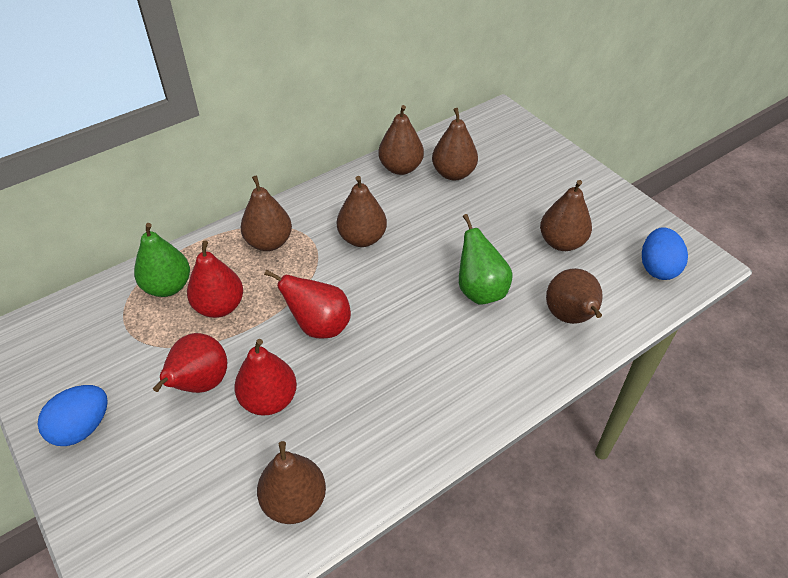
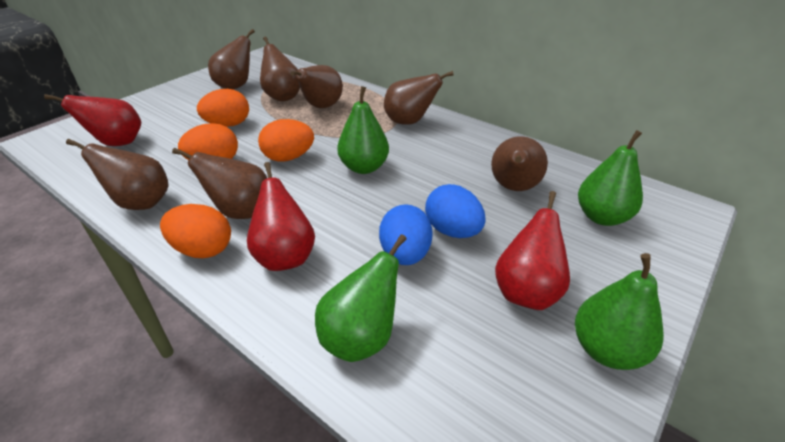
green pear: [134,223,190,297] [459,214,513,305] = 2 -> [315,234,407,362] [337,86,389,174] [575,253,664,370] [578,130,643,226] = 4
orange egg: none = 0 -> [160,204,231,258] [178,123,238,160] [197,89,249,127] [258,119,314,162] = 4
red pear: [153,333,227,393] [187,240,243,318] [234,339,297,416] [264,270,351,339] = 4 -> [44,94,141,146] [247,162,315,271] [495,191,570,310] = 3

